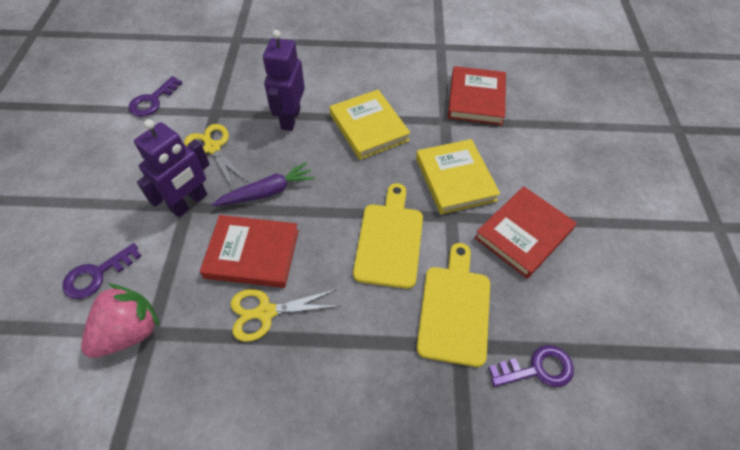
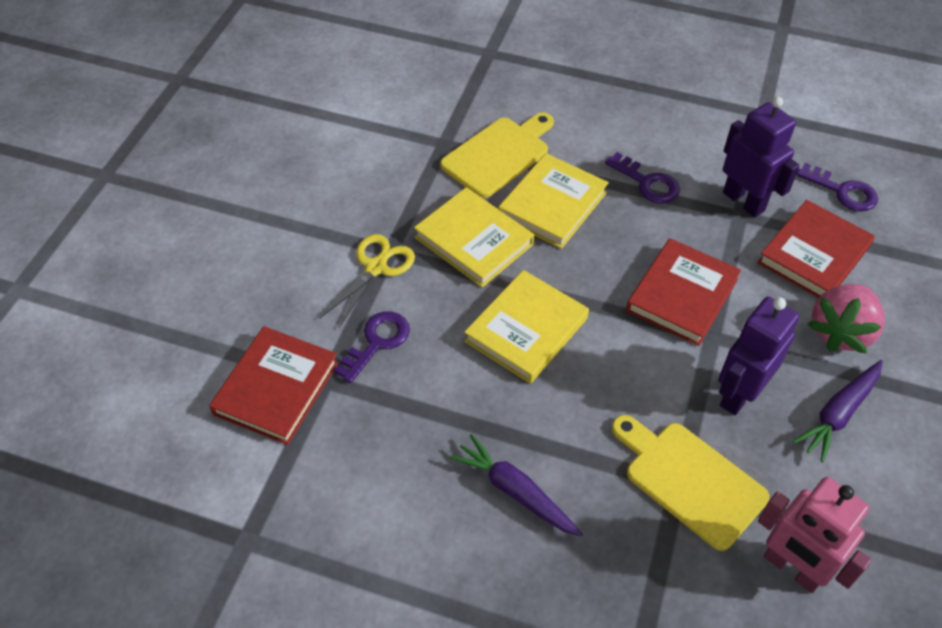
pink robot: none = 0 -> [758,477,872,593] = 1
purple carrot: [212,162,315,206] = 1 -> [450,434,583,537] [793,360,883,463] = 2
yellow book: [330,90,411,160] [416,139,500,214] = 2 -> [414,187,534,288] [464,270,589,384] [498,153,609,249] = 3
yellow scissors: [184,124,248,189] [231,289,340,342] = 2 -> [320,234,415,329] = 1

